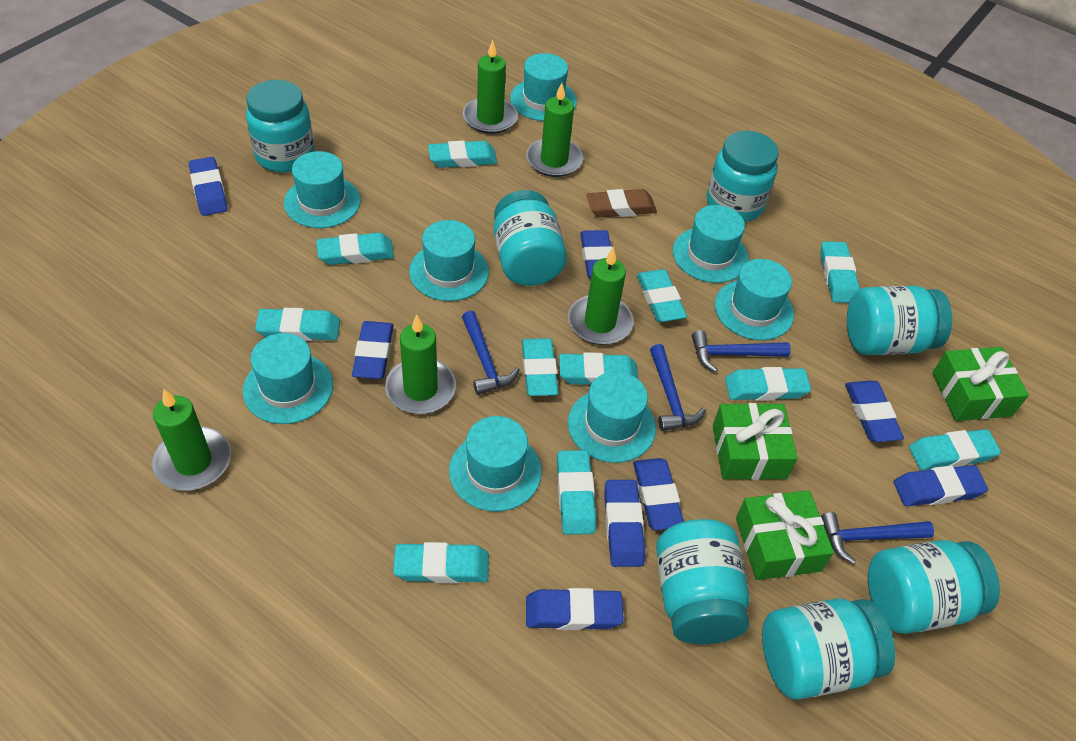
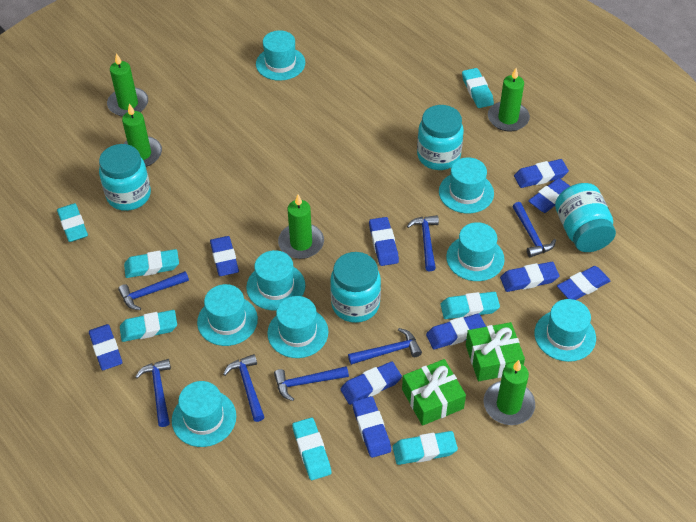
blue eraser: [189,157,228,216] [352,321,394,379] [526,588,624,630] [580,230,613,278] [604,480,645,567] [633,458,684,530] [845,381,904,442] [894,465,988,506] = 8 -> [89,324,123,370] [210,236,239,276] [340,361,402,405] [352,396,391,458] [369,217,399,266] [426,313,486,349] [500,262,559,292] [514,159,569,188] [528,178,570,213] [557,266,610,300] = 10
blue hammer: [462,311,520,395] [650,344,706,431] [692,330,791,372] [820,512,934,564] = 4 -> [118,271,189,310] [135,359,171,427] [223,354,264,422] [274,366,349,401] [348,328,422,365] [407,215,439,271] [512,202,556,258] = 7
brown eraser: [587,189,657,218] = 1 -> none = 0
green gift: [713,403,797,480] [736,490,834,580] [932,347,1029,421] = 3 -> [402,359,466,426] [466,322,525,381] = 2
turquoise eraser: [255,308,340,341] [316,233,394,265] [393,542,489,583] [428,141,497,168] [522,338,559,396] [557,450,596,535] [559,352,638,385] [637,269,687,322] [725,367,811,401] [820,241,860,303] [909,429,1001,470] = 11 -> [57,203,88,242] [120,310,177,342] [124,249,179,278] [292,418,331,480] [393,431,458,465] [440,292,500,319] [462,68,494,108] = 7
turquoise jar: [246,80,314,172] [494,190,567,286] [656,519,749,644] [707,131,779,222] [762,599,895,700] [847,286,952,355] [868,540,1000,634] = 7 -> [99,144,151,211] [330,252,381,323] [417,105,464,170] [555,183,616,252] = 4

